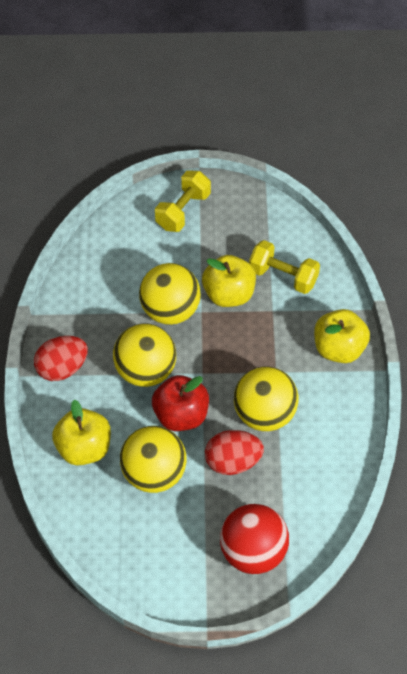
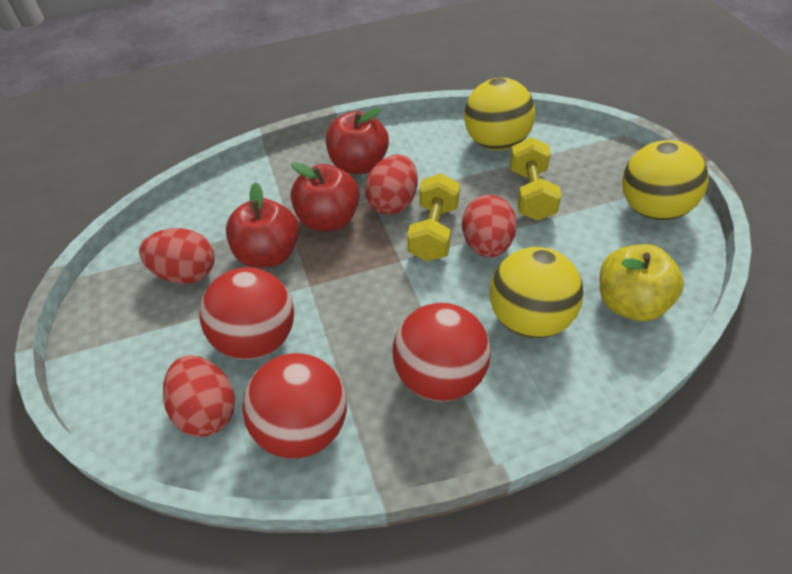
red apple: [152,375,209,431] = 1 -> [226,182,299,268] [290,162,360,231] [326,107,389,174] = 3
red ball: [220,504,289,574] = 1 -> [199,267,294,360] [242,353,347,458] [393,303,491,402] = 3
red egg: [34,336,88,381] [205,430,264,475] = 2 -> [139,228,215,284] [163,355,235,437] [365,155,418,215] [462,195,517,257] = 4
yellow apple: [52,400,111,466] [202,255,256,307] [314,309,370,363] = 3 -> [600,244,684,321] = 1
yellow ball: [113,323,176,387] [120,426,186,493] [139,263,201,325] [234,367,299,431] = 4 -> [464,78,535,151] [490,247,584,338] [622,140,709,221] = 3

